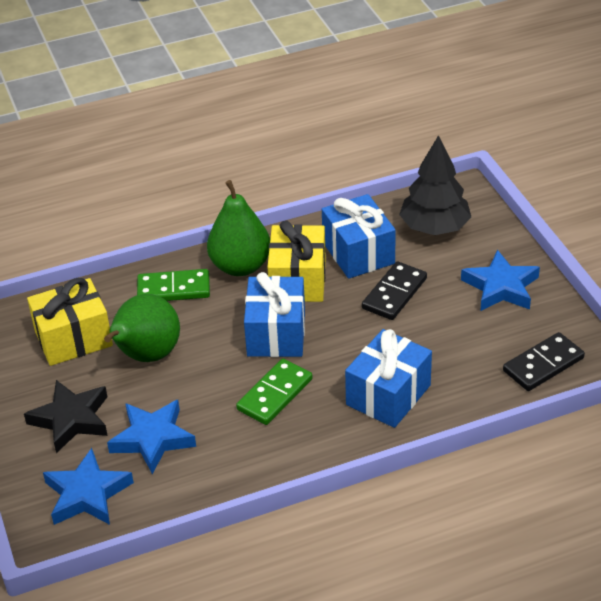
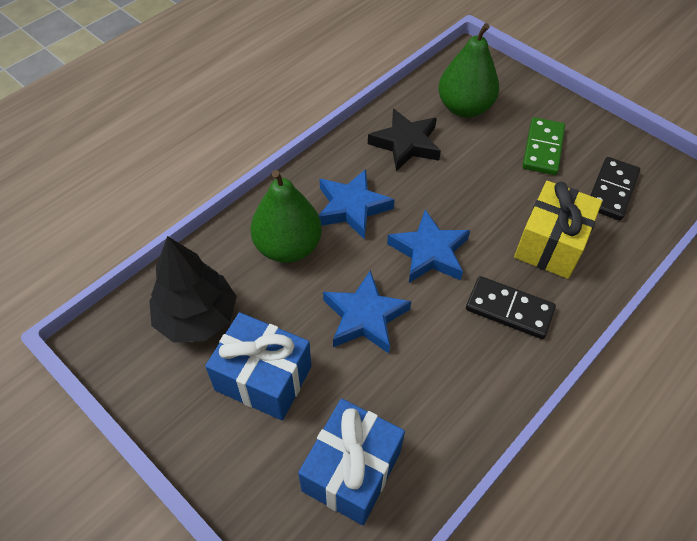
blue gift: [244,272,305,357] [322,194,396,279] [345,329,432,428] = 3 -> [205,312,311,420] [298,399,405,525] = 2
green domino: [137,269,210,301] [236,359,312,425] = 2 -> [522,117,565,175] = 1
yellow gift: [27,278,113,366] [267,220,326,302] = 2 -> [514,181,602,279] = 1

